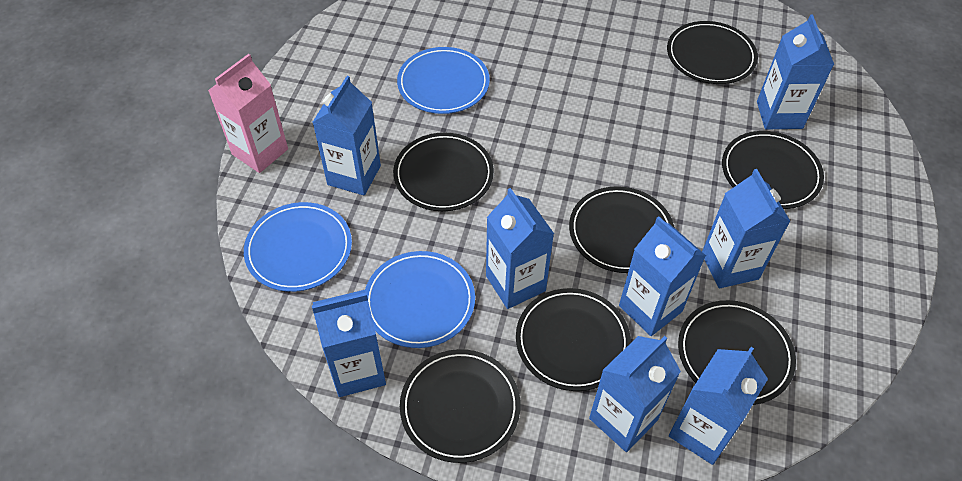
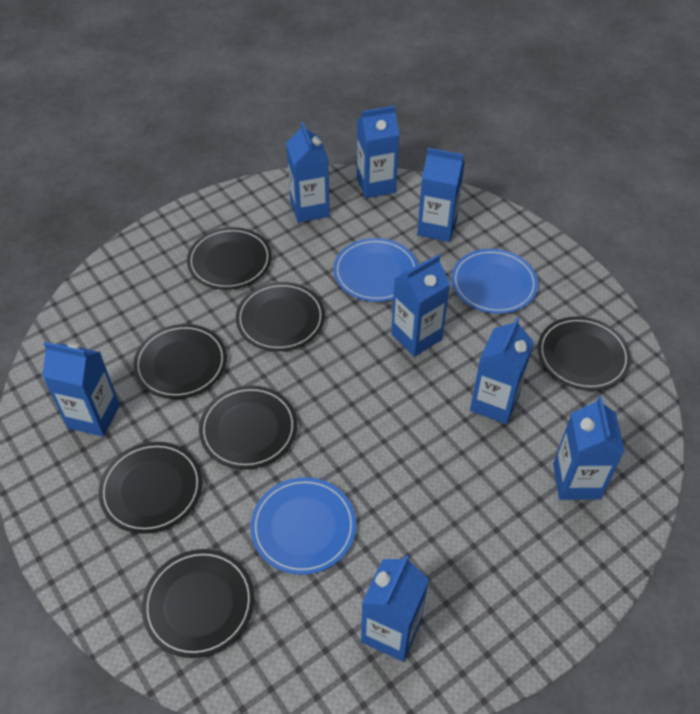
pink carton: [208,54,288,173] = 1 -> none = 0

